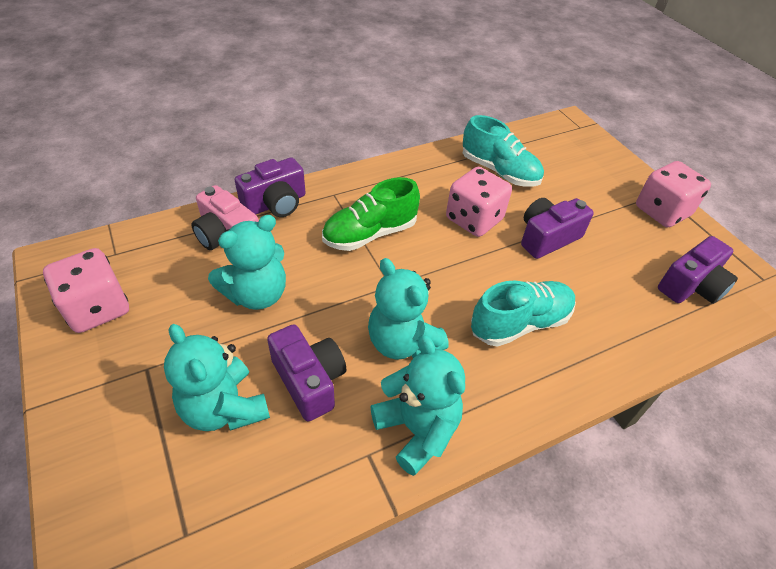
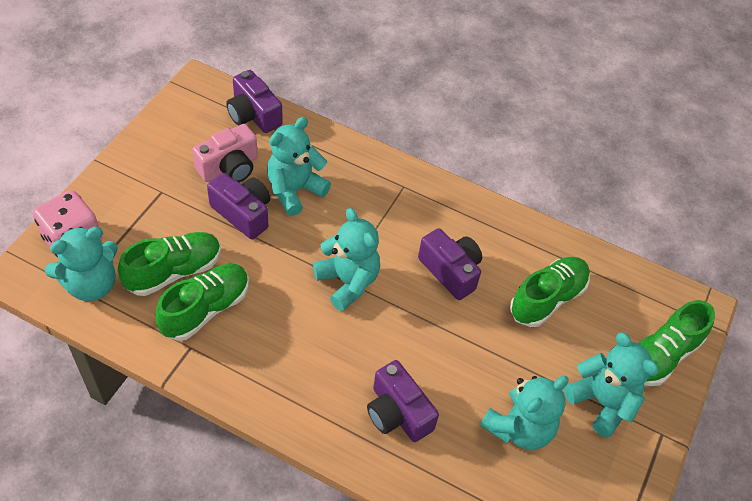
green shoe: [322,177,420,251] = 1 -> [118,232,221,296] [155,264,249,341] [510,257,590,327] [638,300,715,386] = 4
pink dice: [43,248,129,333] [446,167,512,237] [636,161,711,227] = 3 -> [33,190,102,257] = 1
turquoise shoe: [463,115,544,187] [471,280,576,347] = 2 -> none = 0
turquoise teddy bear: [164,324,270,431] [208,215,286,310] [368,258,449,360] [371,335,465,476] = 4 -> [45,227,118,301] [267,117,331,216] [313,208,380,311] [480,376,569,450] [564,332,659,438] = 5

